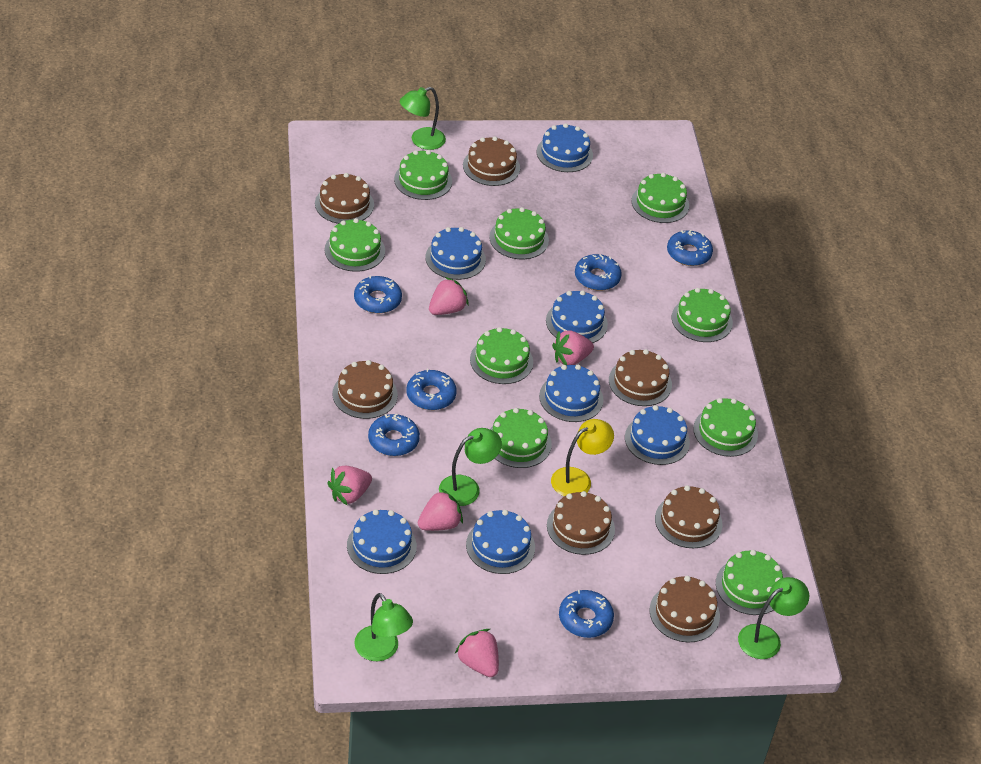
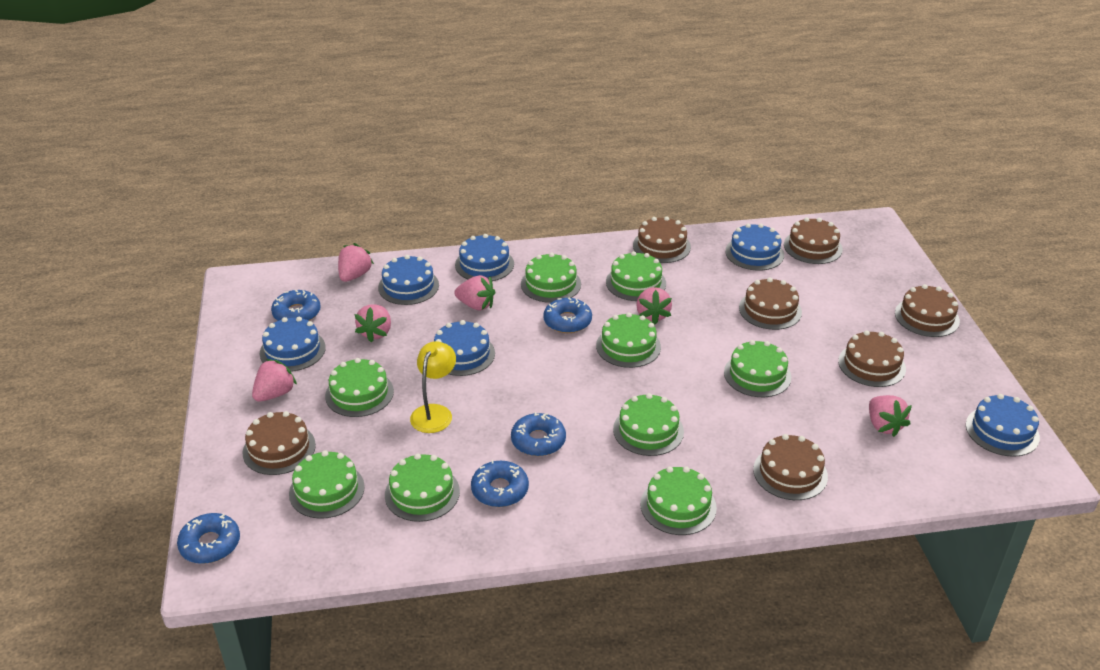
blue cake: [347,509,417,574] [425,227,486,280] [466,510,535,574] [537,123,593,172] [539,365,604,422] [546,290,608,343] [625,405,690,465] = 7 -> [260,317,326,372] [378,255,439,305] [434,320,495,376] [455,234,514,281] [725,223,784,271] [966,394,1040,457] = 6
blue donut: [354,275,402,313] [368,414,420,456] [406,369,457,410] [559,590,614,638] [575,254,622,291] [667,230,713,266] = 6 -> [177,513,240,564] [271,290,321,321] [471,460,529,507] [511,412,566,456] [543,298,592,333] = 5
green lamp: [354,593,413,661] [400,87,446,150] [439,428,502,506] [738,577,809,659] = 4 -> none = 0
pink strawberry: [327,466,372,505] [418,489,463,531] [429,277,469,315] [455,629,499,677] [552,330,594,365] = 5 -> [252,359,297,402] [338,243,374,282] [354,304,391,342] [454,275,495,310] [636,287,672,325] [869,395,912,437] = 6

